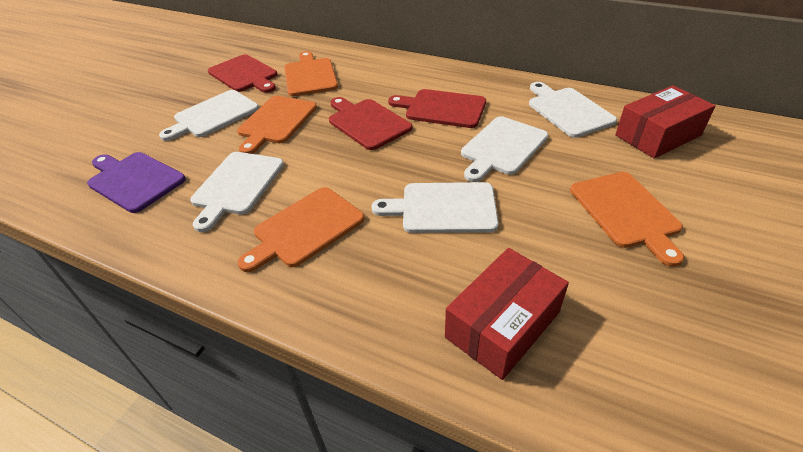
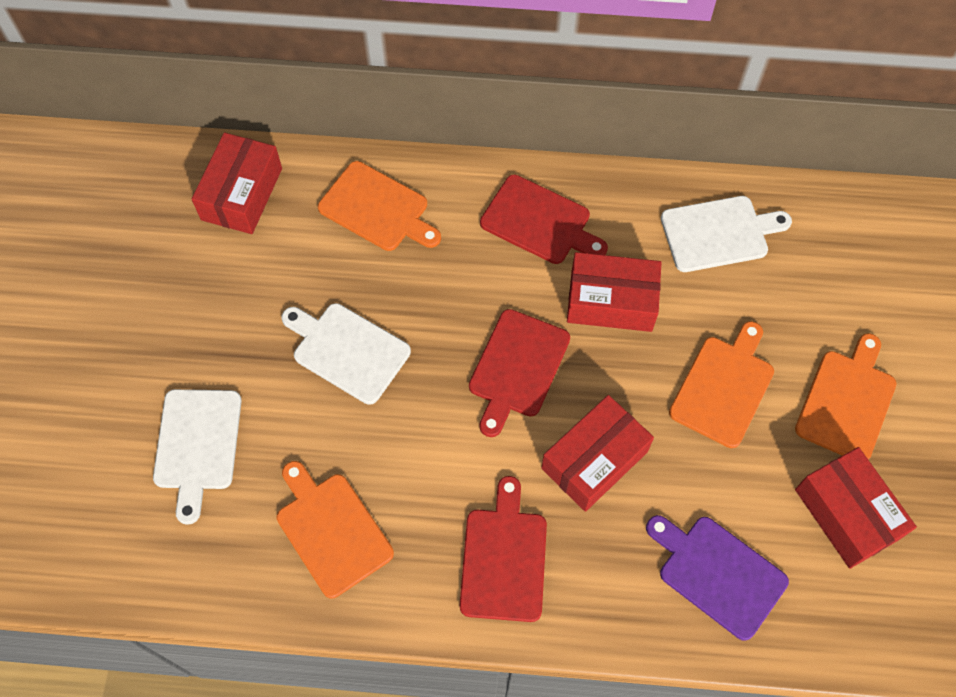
red box: [445,248,569,380] [615,85,715,158] = 2 -> [192,133,282,234] [541,395,654,512] [567,252,662,332] [795,447,917,569] = 4
white cutting board: [159,90,259,141] [190,152,284,232] [372,182,499,233] [461,116,548,182] [529,82,617,138] = 5 -> [153,389,242,525] [281,303,411,405] [661,196,792,272] = 3

